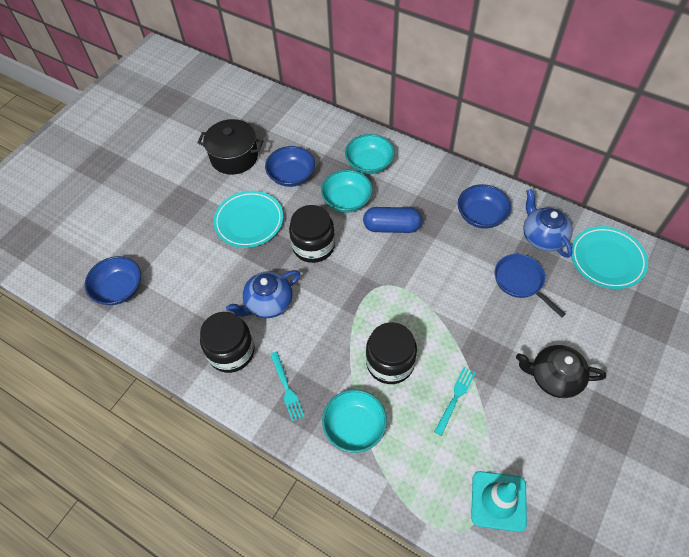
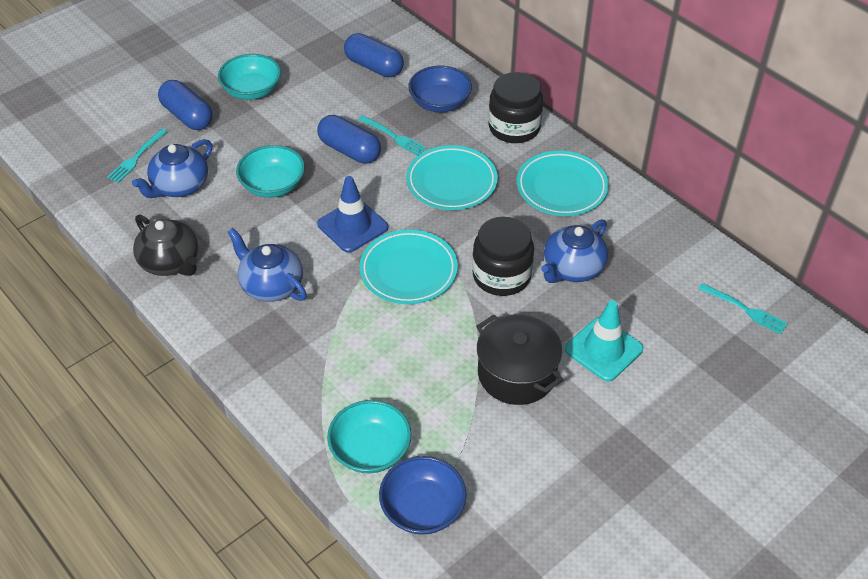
black jar: [200,312,255,373] [289,205,335,263] [366,322,417,384] = 3 -> [472,217,534,296] [488,72,543,143] = 2
blue bowl: [85,256,141,305] [265,146,315,187] [458,184,511,229] = 3 -> [379,456,466,535] [408,66,472,112] = 2
blue capsule: [363,207,422,233] = 1 -> [158,80,213,130] [317,115,381,164] [344,33,404,77] = 3
blue pan: [495,254,566,318] = 1 -> none = 0
blue teapot: [226,270,300,318] [523,189,573,258] = 2 -> [132,139,212,198] [227,228,307,302] [541,219,608,283] = 3
blue traffic cone: none = 0 -> [317,176,388,253] = 1
turquoise fork: [270,352,305,421] [434,367,476,436] = 2 -> [107,129,167,183] [358,115,427,156] [698,283,788,334] = 3
turquoise plate: [213,191,283,248] [571,226,648,289] = 2 -> [360,230,458,304] [406,145,498,210] [517,151,609,216] = 3

